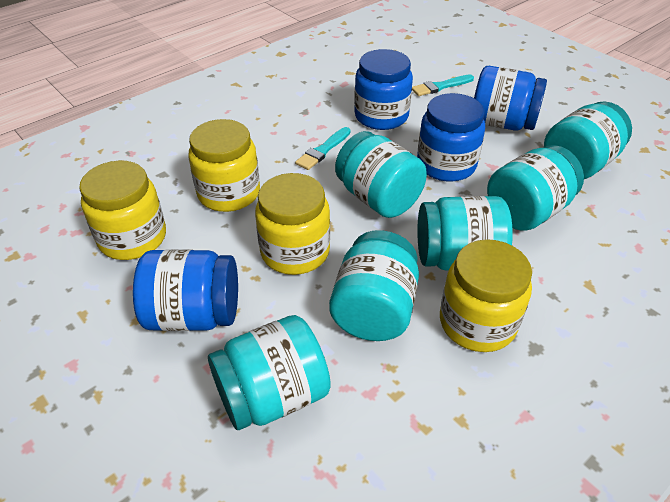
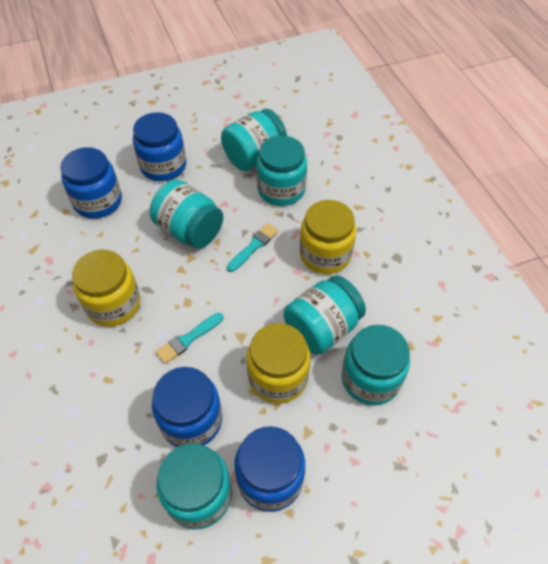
yellow jar: [79,161,166,260] [189,119,260,212] [255,173,330,275] [440,239,532,352] = 4 -> [72,250,140,327] [247,323,310,404] [300,200,356,274] = 3

